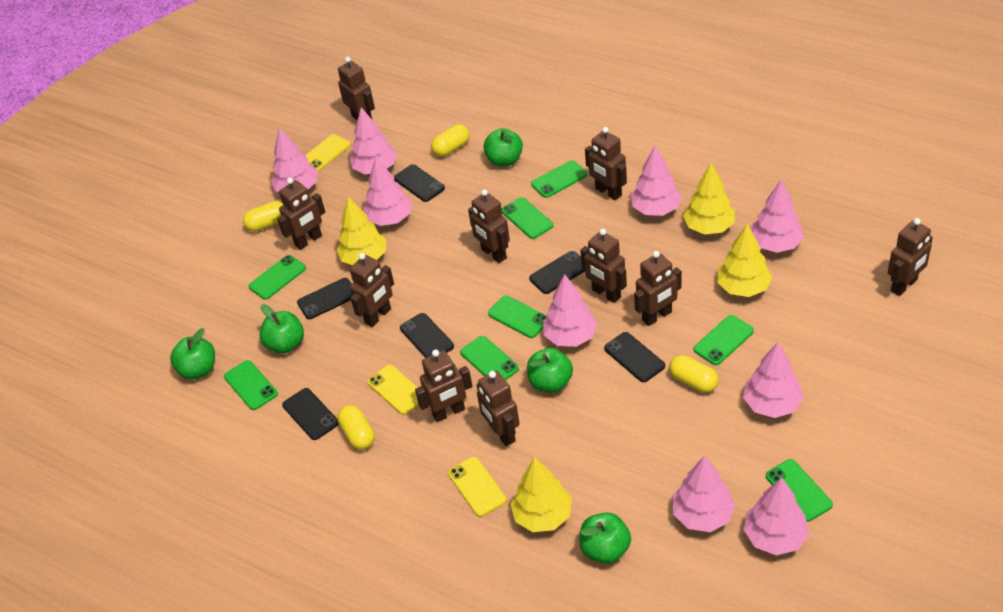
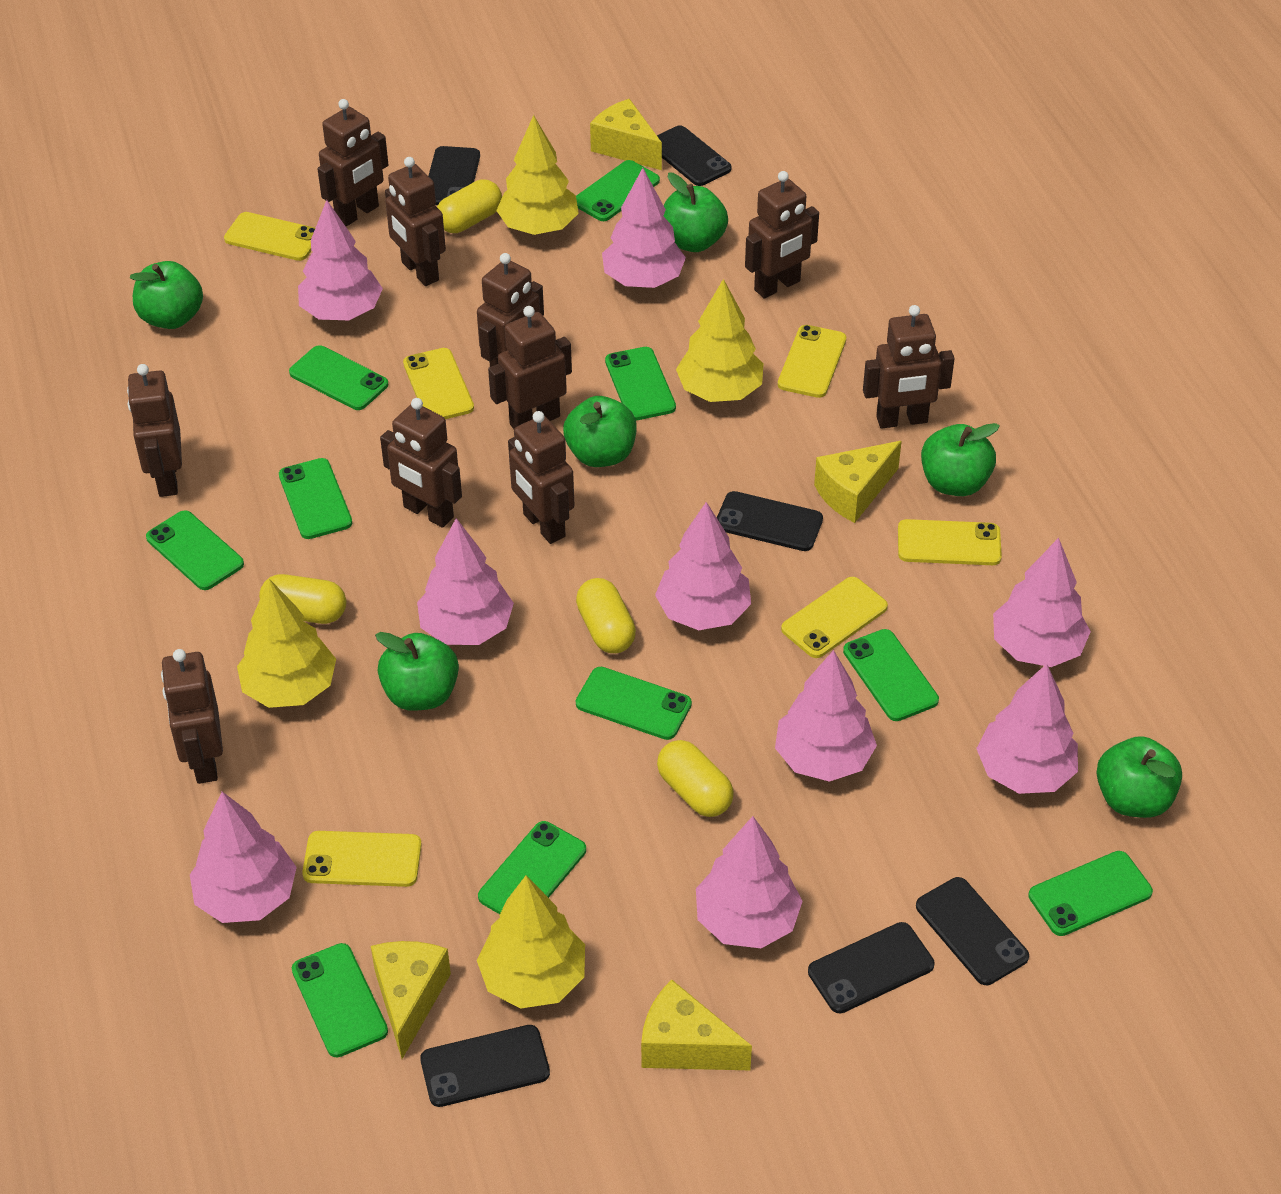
green apple: [170,328,215,380] [260,304,304,354] [484,128,523,167] [527,348,573,393] [579,512,631,564] = 5 -> [130,261,203,329] [375,632,459,711] [563,396,637,467] [663,173,728,252] [921,423,1000,496] [1096,736,1182,818] = 6
green phone: [224,360,278,410] [249,255,306,300] [460,336,519,380] [488,295,547,338] [502,197,553,239] [531,160,587,198] [694,315,754,365] [766,459,833,522] = 8 -> [146,510,244,590] [279,458,352,539] [289,345,388,410] [292,943,388,1058] [478,821,586,914] [576,160,660,221] [576,667,692,740] [605,347,676,420] [843,629,939,721] [1028,851,1153,936] = 10
yellow cheese: none = 0 -> [371,941,451,1059] [590,99,662,170] [641,980,752,1070] [814,441,902,523] = 4
yellow phone: [305,134,350,172] [367,365,419,415] [448,457,507,517] = 3 -> [224,212,315,261] [302,831,422,887] [403,348,474,419] [778,325,846,398] [781,577,888,658] [898,519,1002,565] = 6

